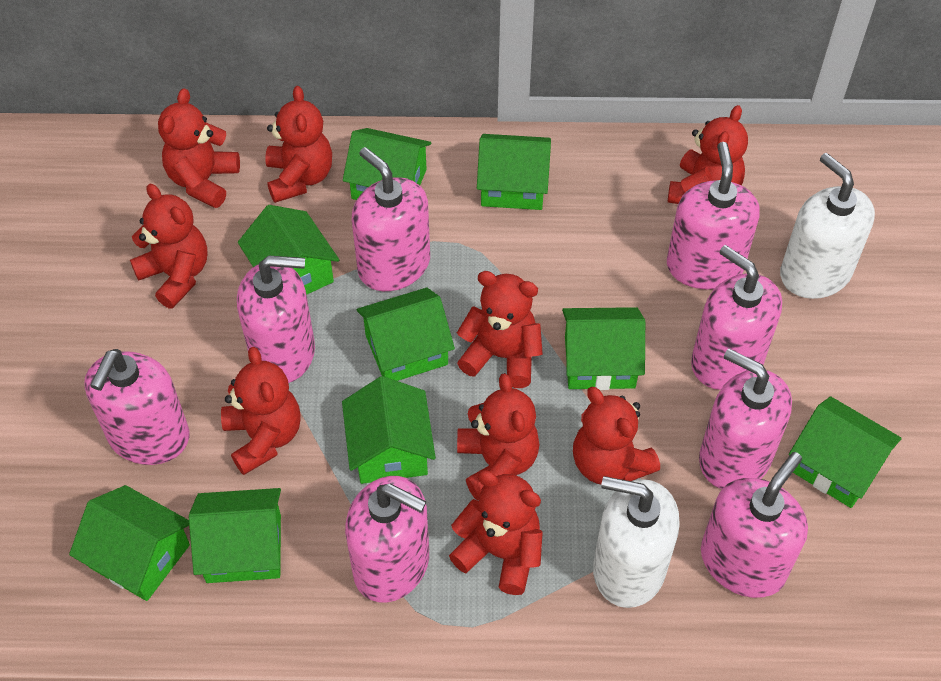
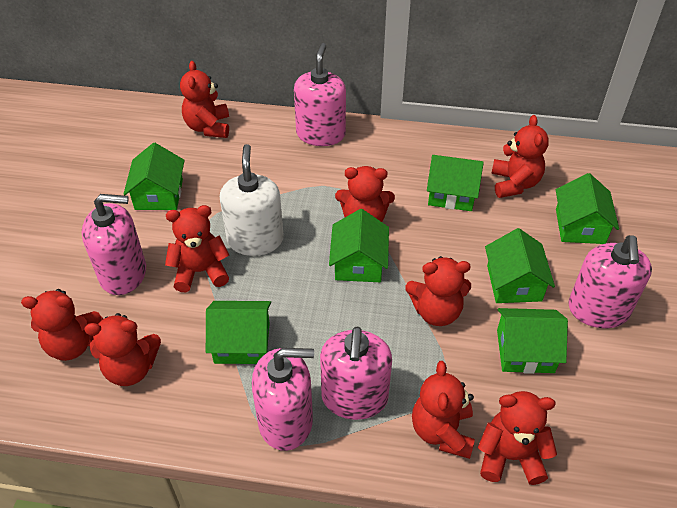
green house: [69,485,190,601] [189,488,281,583] [238,205,339,295] [342,376,436,484] [343,128,431,200] [357,288,455,381] [477,134,551,210] [562,307,645,390] [789,396,902,508] = 9 -> [123,143,185,210] [206,301,271,364] [329,209,389,282] [427,155,484,211] [485,228,555,303] [497,308,568,374] [556,173,619,244] = 7
pink soap dispenser: [84,349,190,465] [237,255,315,383] [345,476,429,603] [352,147,430,291] [667,142,760,289] [691,245,782,390] [699,349,792,489] [701,452,808,598] = 8 -> [82,194,146,295] [252,348,314,451] [294,43,346,146] [320,326,392,420] [568,235,652,328] = 5
white soap dispenser: [593,476,680,608] [780,153,875,299] = 2 -> [220,144,284,256] = 1

